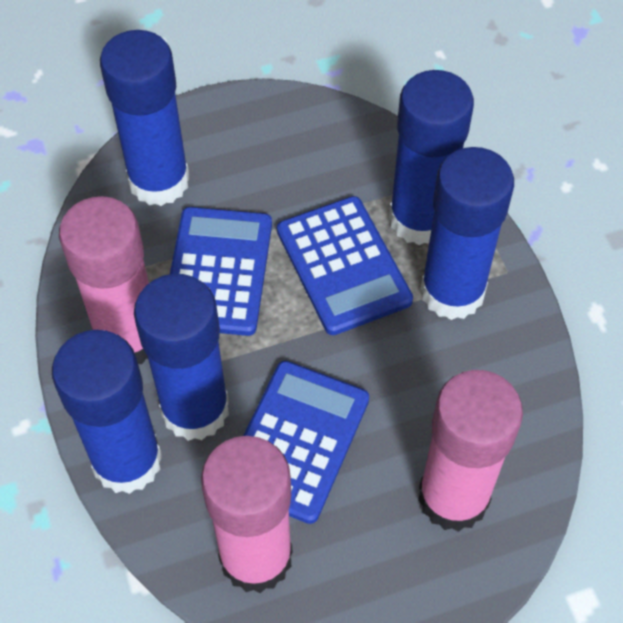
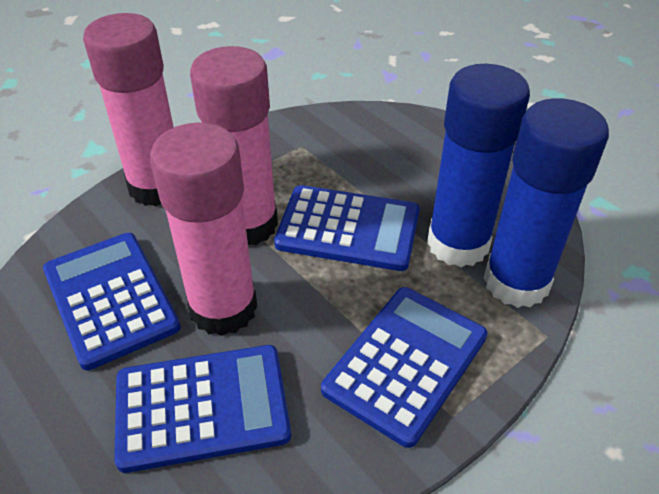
blue calculator: [170,207,272,336] [243,361,369,524] [277,196,413,335] = 3 -> [43,233,181,371] [114,345,291,473] [274,185,420,271] [321,287,487,448] = 4
blue glue stick: [52,330,162,494] [100,30,190,206] [134,274,229,441] [389,70,474,245] [420,147,514,320] = 5 -> [427,64,530,267] [483,98,609,308] = 2

